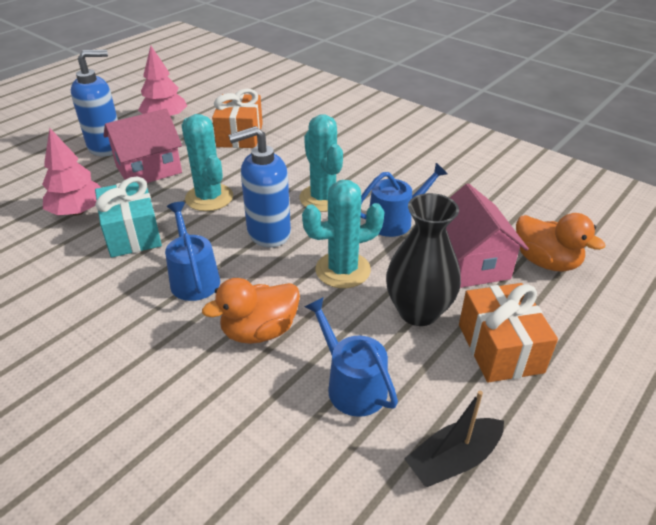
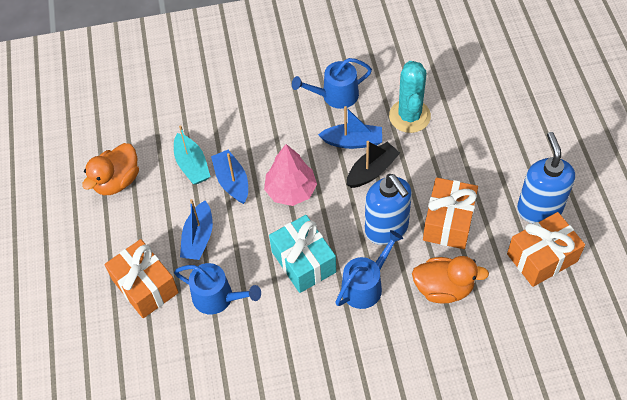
black vase: [386,193,461,326] = 1 -> none = 0
blue boat: none = 0 -> [180,199,213,260] [211,150,248,204] [318,106,382,149] = 3
orange gift: [212,89,263,148] [459,283,558,383] = 2 -> [104,239,179,318] [423,177,478,249] [507,212,585,287] = 3
pink house: [104,108,182,183] [446,183,529,288] = 2 -> none = 0
pink tree: [42,128,101,216] [138,46,187,116] = 2 -> [264,144,317,206] = 1
turquoise boat: none = 0 -> [174,125,211,185] = 1
turquoise cactus: [182,114,233,211] [299,114,343,212] [302,180,384,288] = 3 -> [389,61,431,133] = 1

